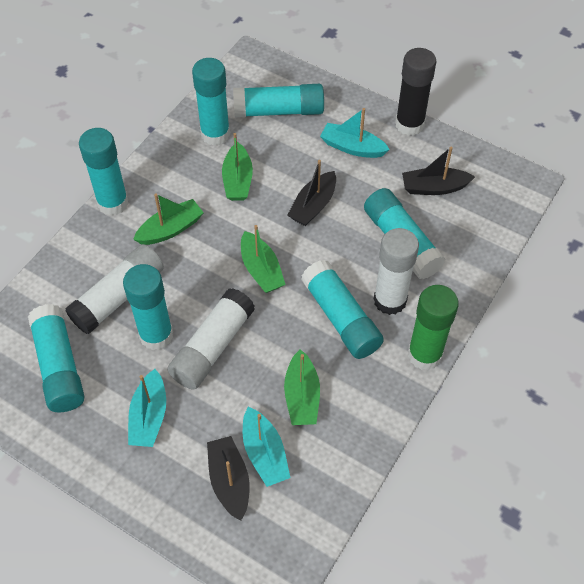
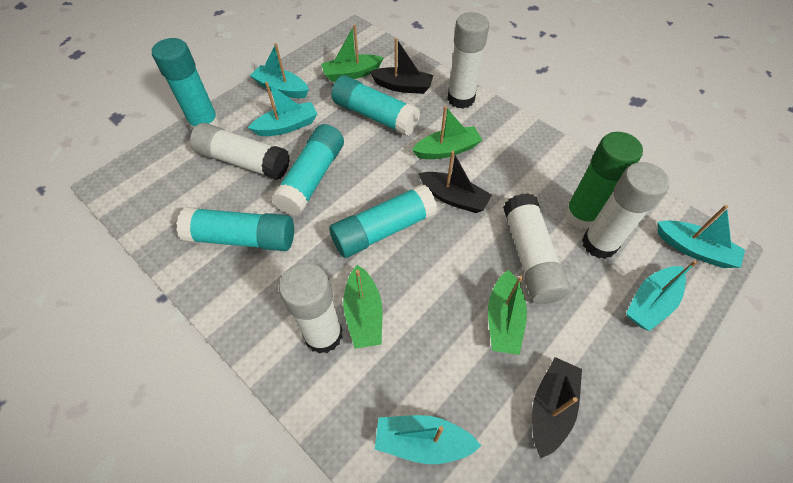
black glue stick: [395,48,436,136] = 1 -> none = 0
turquoise boat: [128,369,166,447] [243,407,290,487] [320,108,390,158] = 3 -> [248,82,317,136] [250,43,309,98] [375,415,481,464] [626,260,698,331] [657,205,745,268] = 5
turquoise glue stick: [28,304,85,413] [79,128,129,216] [123,264,173,350] [192,58,230,146] [233,84,324,118] [301,260,384,359] [364,188,445,279] = 7 -> [152,38,220,131] [176,207,294,251] [271,124,344,216] [329,184,438,258] [331,75,420,136] = 5
white glue stick: [65,244,164,334] [167,288,255,390] [374,228,419,315] = 3 -> [190,123,290,180] [279,263,343,354] [447,12,489,109] [503,193,571,304] [582,162,669,259] = 5

